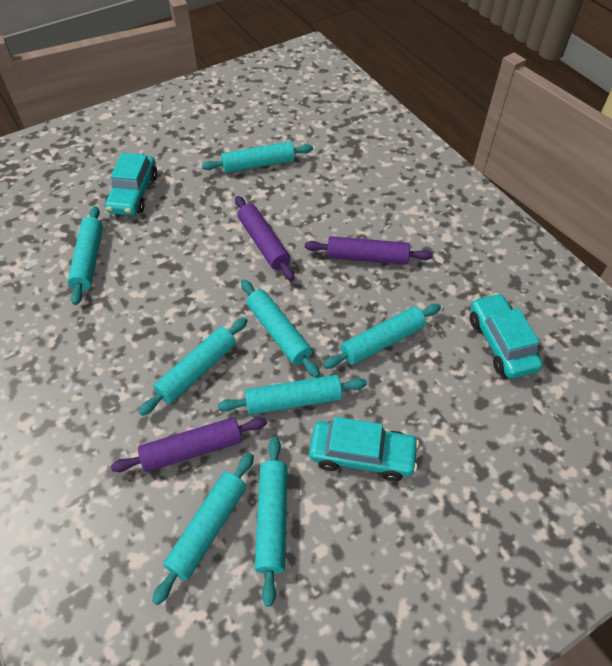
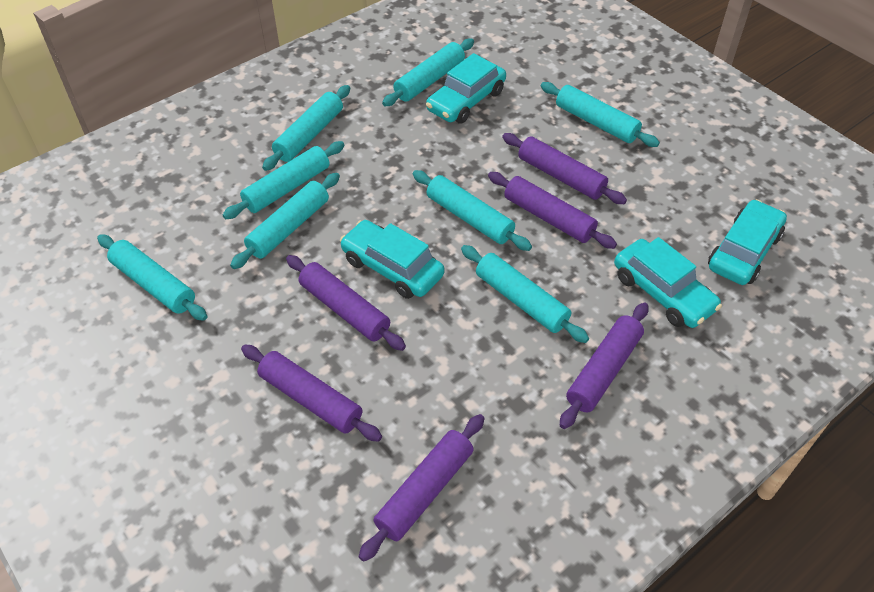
purple rolling pin: [111,417,267,472] [235,196,294,280] [305,236,433,265] = 3 -> [241,345,382,442] [286,255,406,351] [359,414,485,562] [488,172,617,249] [502,133,627,204] [559,303,649,429] = 6
turquoise car: [105,153,157,216] [309,417,419,481] [470,293,543,379] = 3 -> [340,220,445,299] [426,53,506,124] [614,237,722,328] [708,199,787,285] = 4

